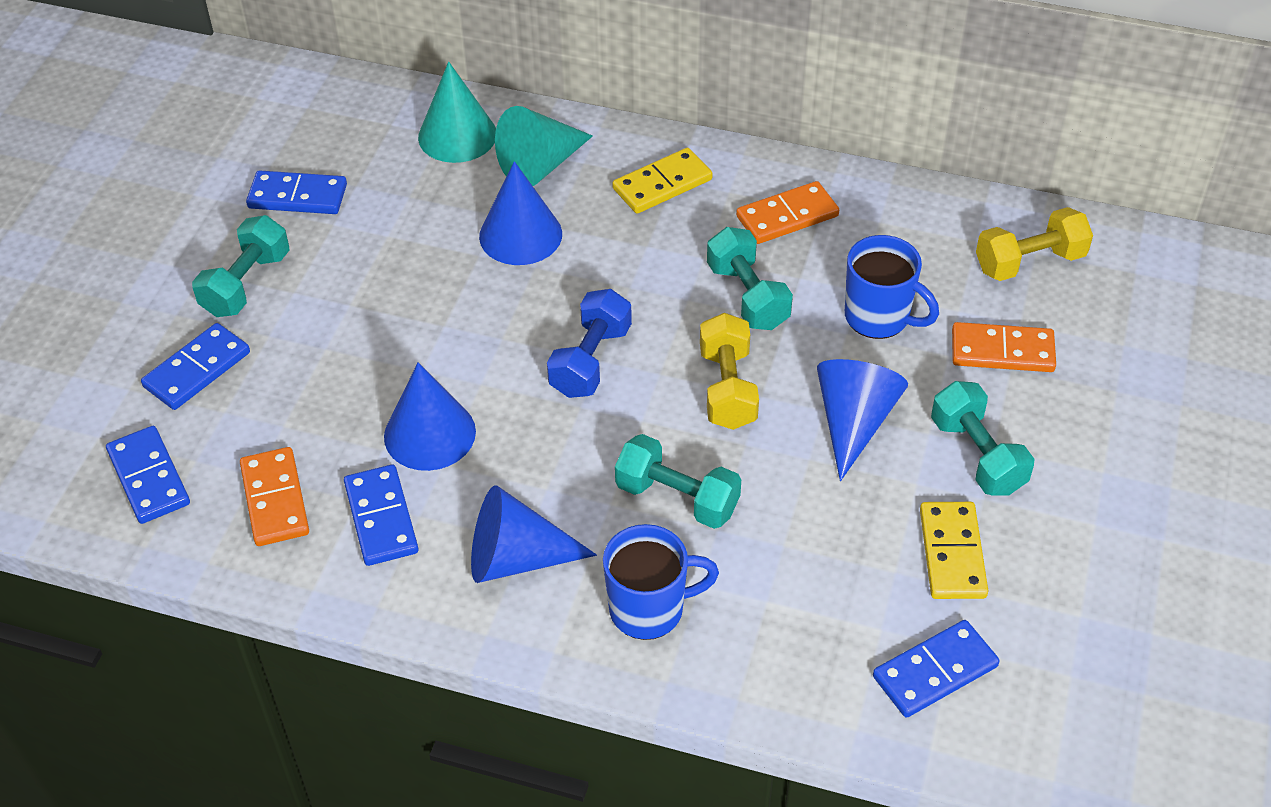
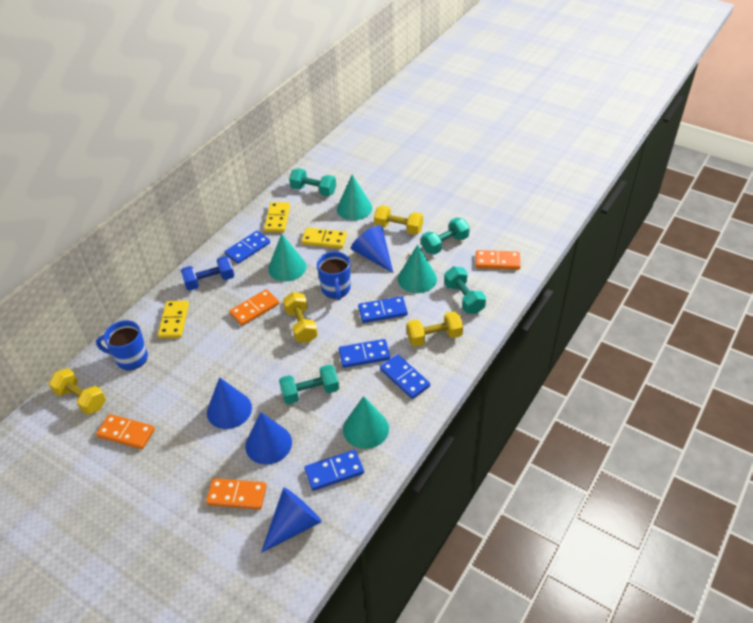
orange domino: [240,447,309,546] [736,181,839,244] [952,322,1056,372] = 3 -> [96,414,155,449] [206,478,267,510] [229,289,279,326] [476,250,521,270] = 4
turquoise cone: [418,61,496,163] [495,106,593,186] = 2 -> [268,234,306,282] [337,175,372,220] [343,396,389,449] [398,244,437,293] = 4
yellow domino: [613,148,713,214] [920,502,988,599] = 2 -> [158,301,189,338] [264,202,290,232] [302,228,347,249] = 3
yellow dumbbell: [700,313,759,430] [976,207,1093,281] = 2 -> [49,368,106,415] [283,292,318,343] [374,205,423,235] [407,311,463,347] = 4

